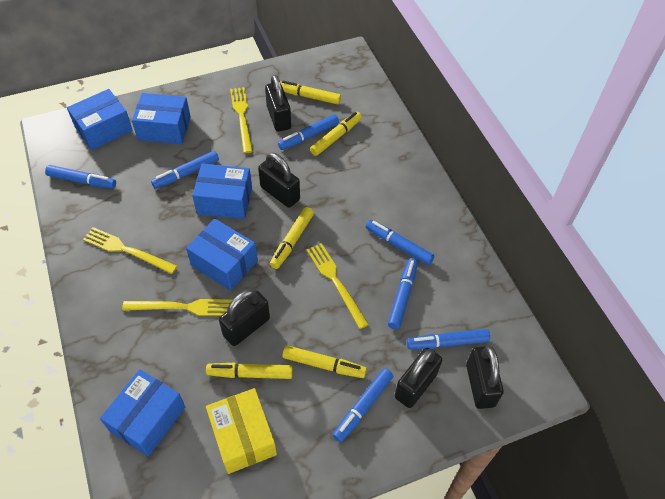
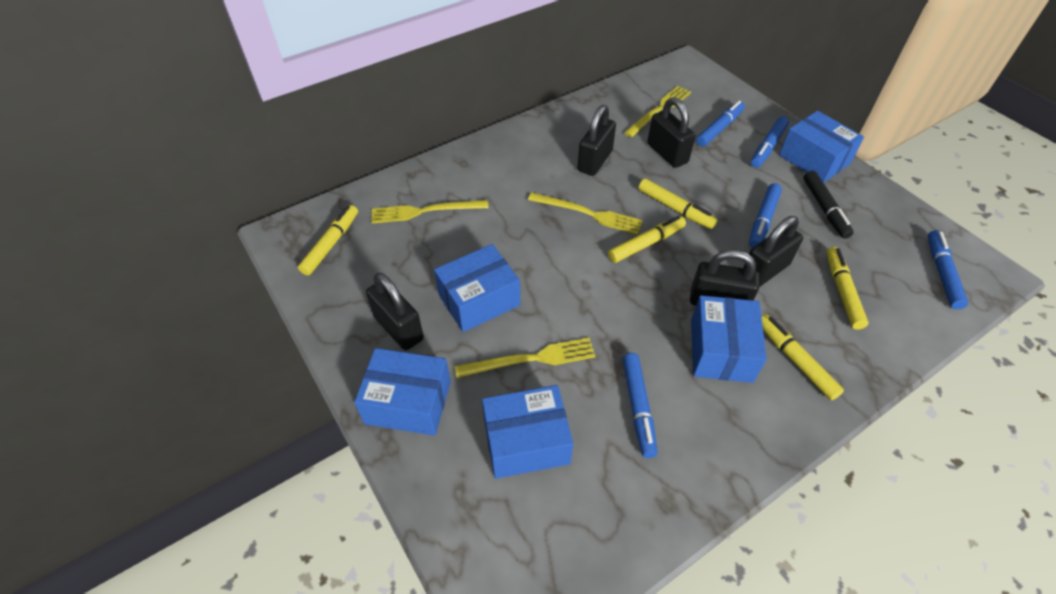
black marker: none = 0 -> [803,171,854,239] = 1
blue marker: [45,165,116,189] [151,151,219,189] [278,114,339,150] [333,368,393,442] [366,220,434,265] [388,258,418,329] [407,329,490,350] = 7 -> [622,353,658,458] [696,101,745,147] [749,183,782,248] [751,116,789,168] [928,230,969,309] = 5
yellow box: [206,388,277,474] = 1 -> none = 0

